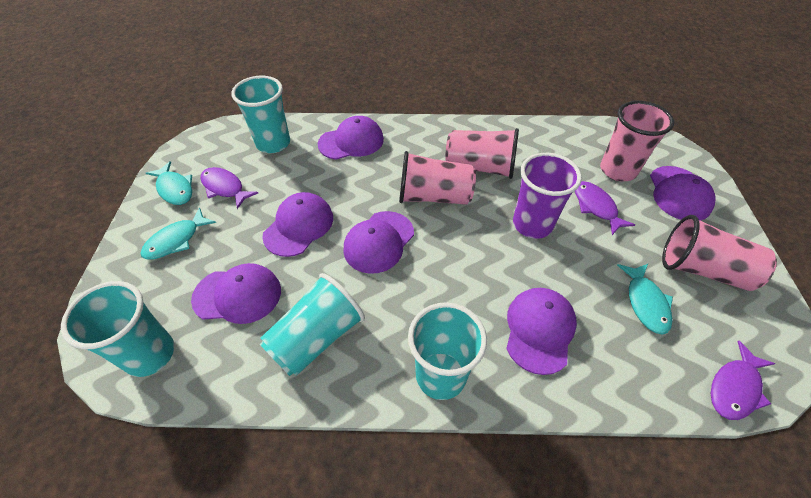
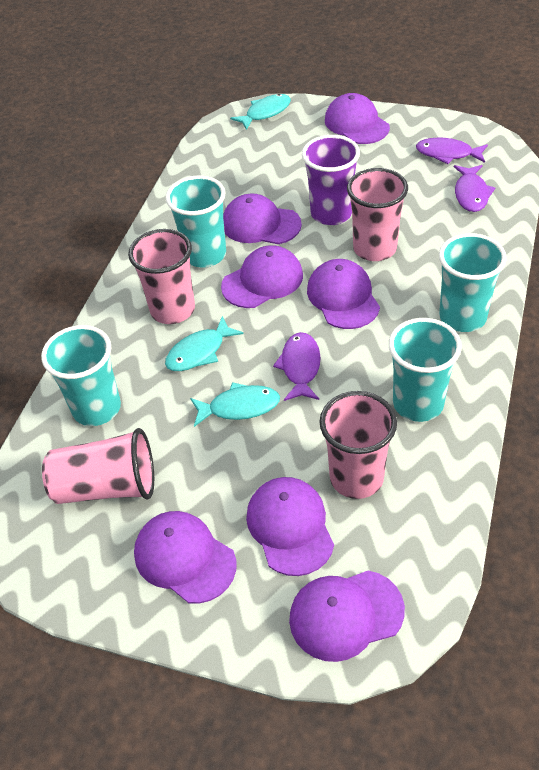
purple cap: [191,263,281,324] [262,192,333,257] [318,116,384,160] [344,211,414,274] [506,288,577,375] [650,166,716,221] = 6 -> [134,511,236,604] [221,245,303,308] [223,194,302,244] [246,477,334,576] [289,571,405,662] [307,259,380,329] [325,93,390,144] = 7

